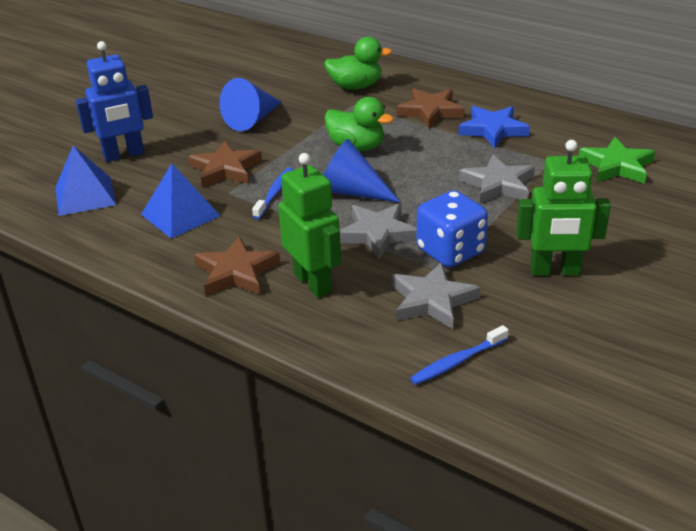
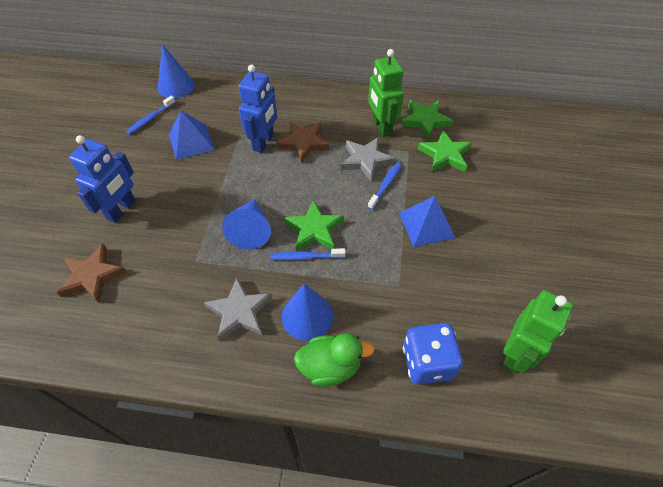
blue cone: [219,78,282,131] [324,139,400,203] = 2 -> [158,44,195,98] [222,199,271,249] [282,283,333,341] = 3
blue robot: [76,41,153,162] = 1 -> [69,135,136,223] [238,65,277,153] = 2
blue star: [458,106,530,148] = 1 -> none = 0
blue toothbrush: [252,167,293,219] [410,325,509,385] = 2 -> [126,96,176,135] [270,248,346,260] [368,162,402,210] = 3
brown star: [188,141,262,188] [194,236,280,296] [397,89,465,128] = 3 -> [57,244,127,303] [276,122,330,163] = 2
green duck: [324,37,392,90] [324,97,394,151] = 2 -> [294,333,375,387] = 1
green star: [579,137,656,184] = 1 -> [284,200,344,251] [401,100,453,139] [418,130,472,172] = 3
grey star: [340,204,417,260] [392,262,480,329] [459,154,535,203] = 3 -> [204,278,272,342] [341,137,395,182] = 2

